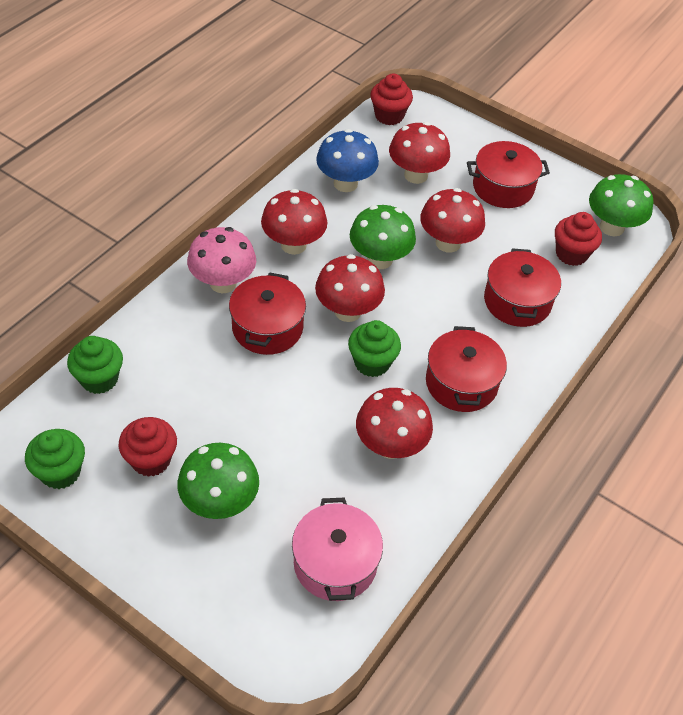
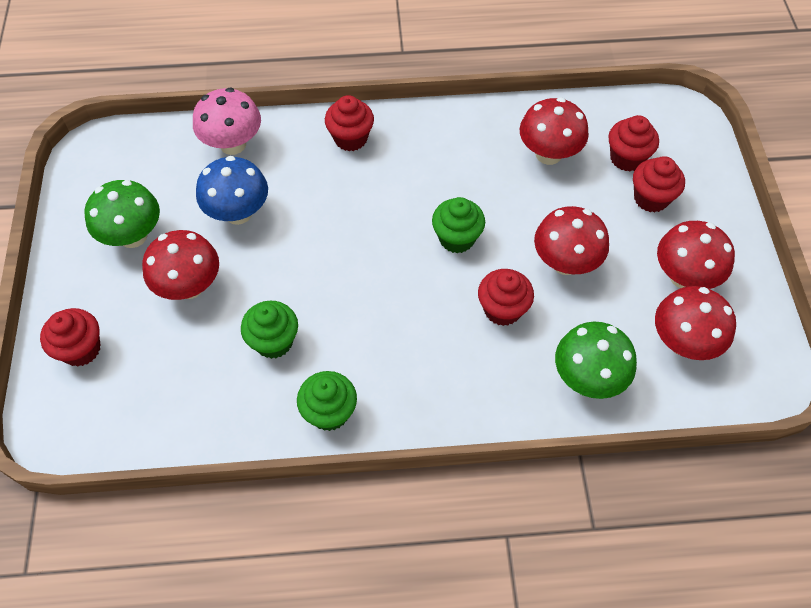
green mushroom: [177,443,259,519] [350,205,416,269] [589,174,653,236] = 3 -> [85,180,160,248] [555,322,637,399] = 2
pink pot: [292,498,383,601] = 1 -> none = 0
red cupcake: [118,417,177,477] [370,74,413,125] [555,212,602,266] = 3 -> [40,308,101,367] [325,95,374,151] [478,269,534,326] [608,115,659,171] [633,156,685,213] = 5
red pot: [229,272,306,355] [426,326,507,412] [467,141,550,208] [484,248,561,327] = 4 -> none = 0

